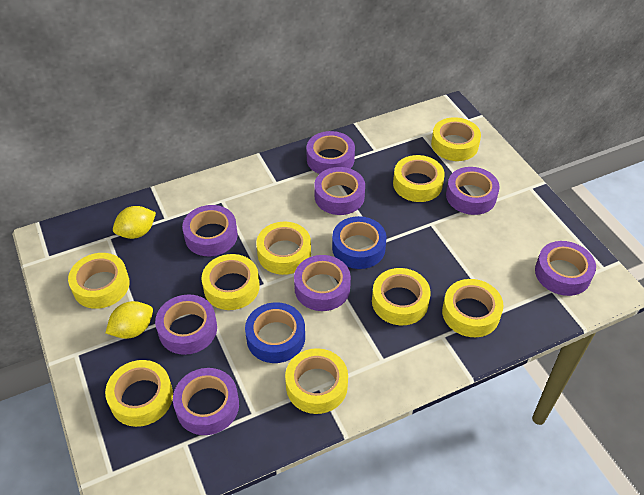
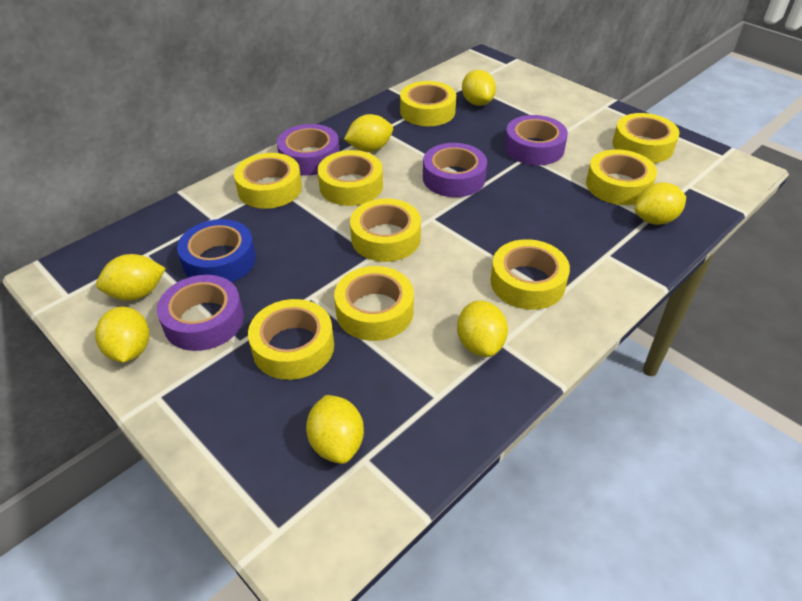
blue tape: [245,302,305,363] [332,216,387,269] = 2 -> [177,219,256,282] = 1
purple tape: [155,294,217,355] [173,368,239,435] [182,205,238,256] [294,255,351,311] [306,131,355,174] [314,167,365,215] [446,167,500,215] [535,241,596,296] = 8 -> [157,275,244,351] [277,124,340,176] [423,143,487,197] [504,115,568,165] = 4
yellow lemon: [105,301,153,339] [113,206,156,239] = 2 -> [95,307,150,363] [96,254,166,301] [306,395,364,464] [344,114,393,152] [457,301,508,357] [462,70,496,106] [635,182,686,225] = 7

